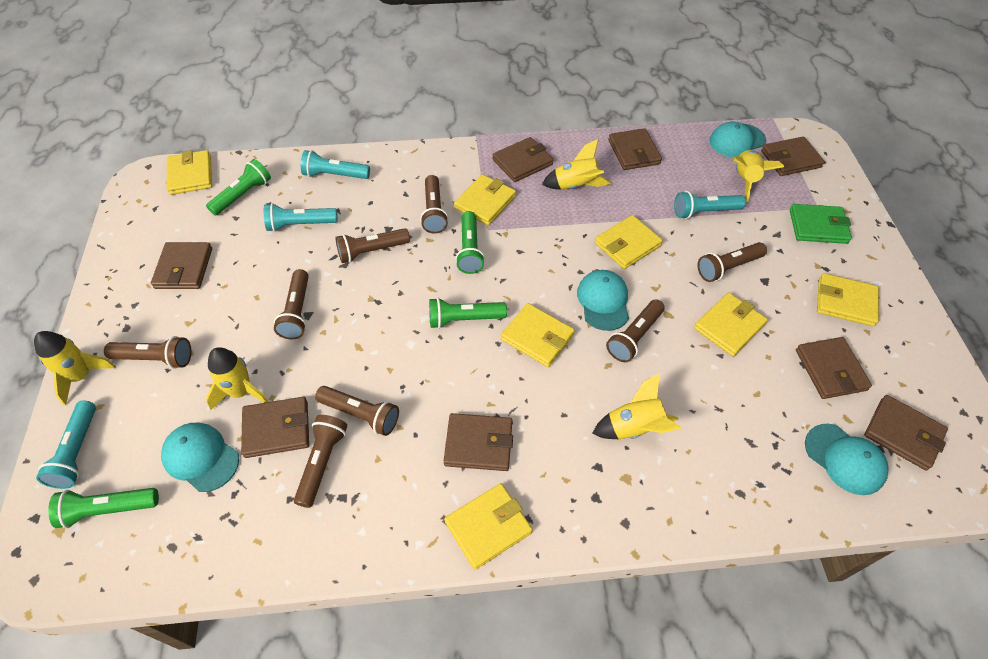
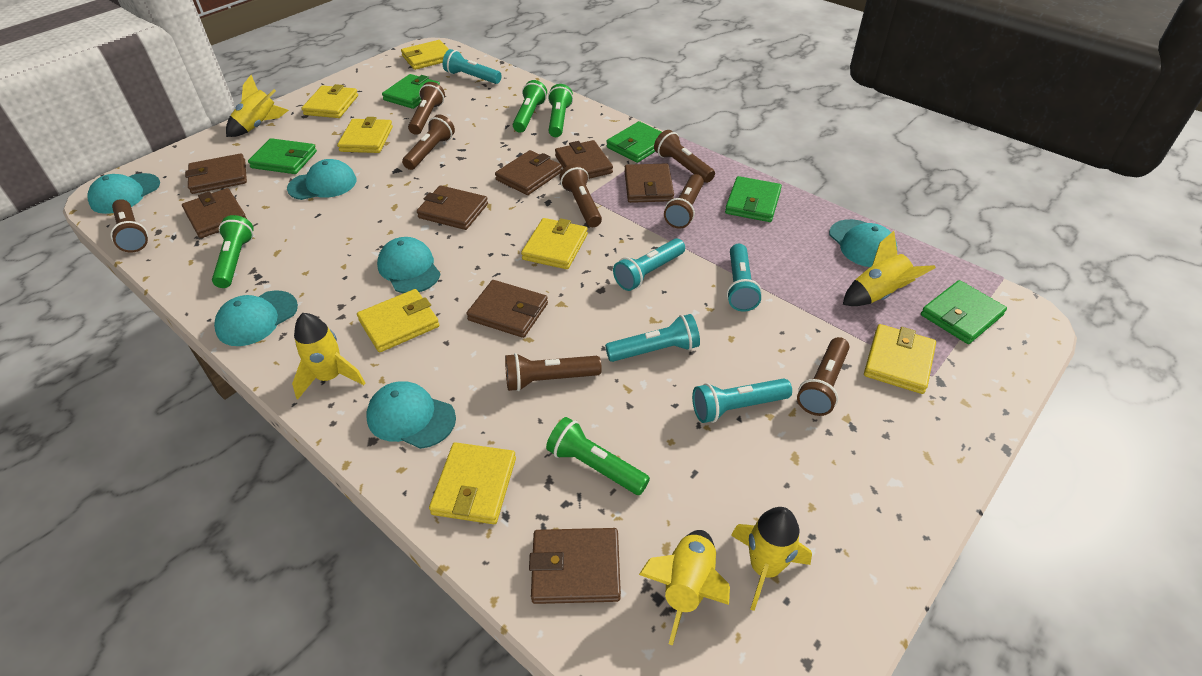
green wallet: [790,204,852,244] = 1 -> [248,138,317,174] [382,74,440,109] [607,121,662,163] [725,176,782,222] [921,280,1007,344] = 5
turquoise cap: [161,423,239,492] [577,270,629,331] [710,122,766,158] [805,424,889,495] = 4 -> [87,173,160,214] [214,291,298,346] [287,159,357,200] [366,381,456,449] [377,237,441,293] [829,219,897,267] = 6
turquoise flashlight: [36,400,96,489] [264,203,338,232] [301,150,370,179] [674,191,746,219] = 4 -> [443,49,502,84] [605,314,700,362] [613,238,685,291] [692,379,792,423] [727,244,762,312] = 5

